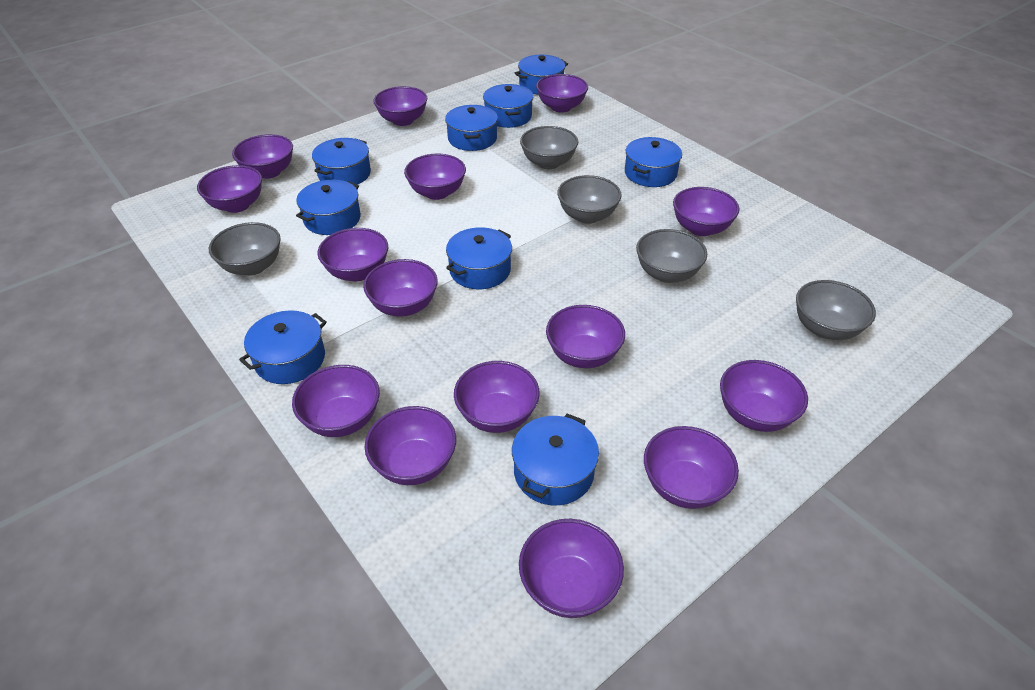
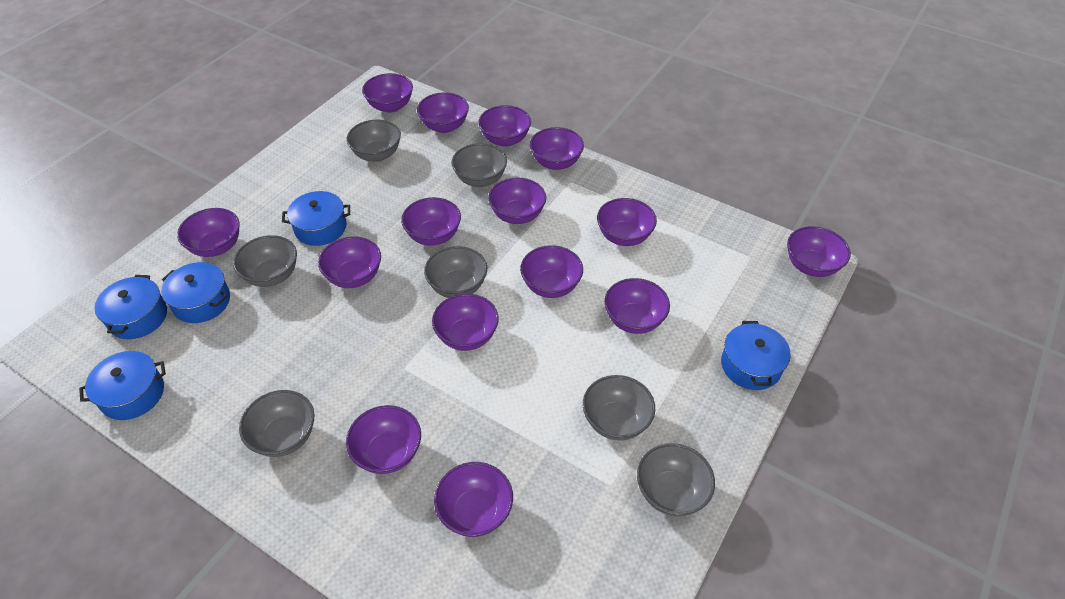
blue pot: [239,310,327,384] [296,180,361,235] [312,138,371,185] [445,105,498,151] [446,227,512,289] [483,84,533,128] [512,413,599,505] [515,55,568,95] [625,137,682,187] = 9 -> [79,351,166,420] [94,275,167,339] [161,262,230,323] [282,191,350,246] [721,321,791,390] = 5
grey bowl: [209,222,281,276] [520,126,578,169] [557,175,622,224] [636,229,707,283] [796,280,876,340] = 5 -> [233,235,297,287] [239,390,315,457] [347,120,401,162] [424,246,487,298] [452,143,507,187] [583,375,655,440] [637,443,715,517] = 7

